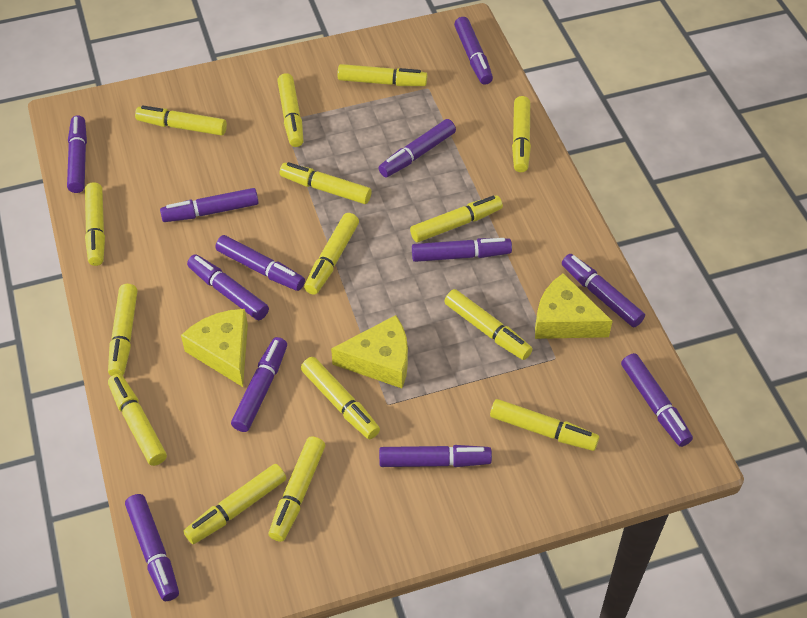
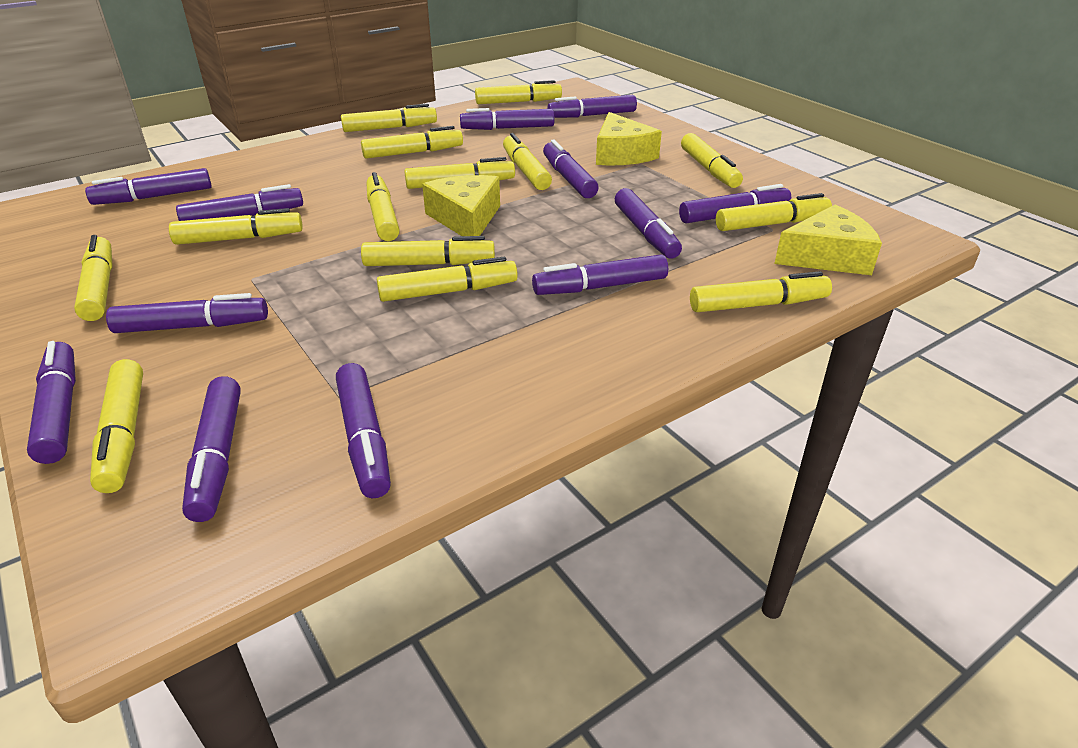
yellow marker: [85,182,105,266] [108,284,137,376] [108,374,167,466] [135,105,227,136] [184,464,286,544] [268,436,325,542] [277,73,304,147] [280,162,372,204] [301,357,380,439] [304,213,359,295] [337,64,427,86] [410,195,503,243] [444,289,533,360] [490,399,599,451] [512,96,531,172] = 15 -> [74,235,113,321] [90,359,143,493] [169,208,303,245] [341,104,437,132] [361,126,463,159] [361,236,495,266] [367,172,400,241] [377,257,518,302] [404,157,515,189] [475,80,562,104] [503,133,552,190] [681,133,743,188] [690,271,832,312] [716,193,832,231] = 14

